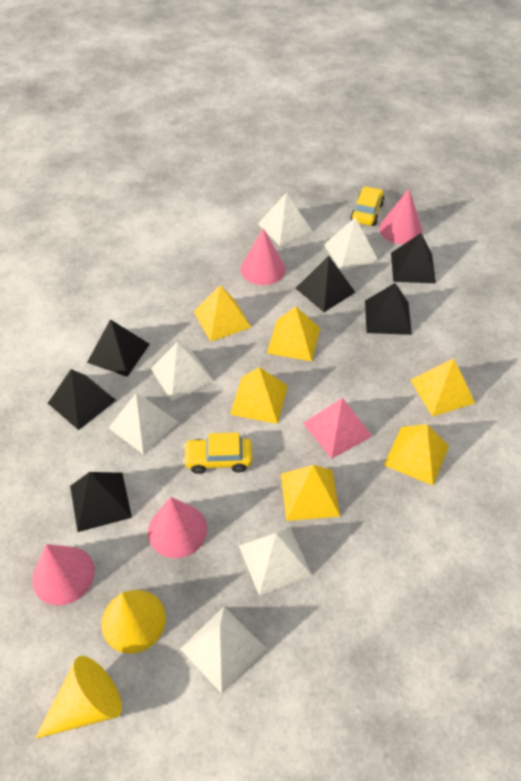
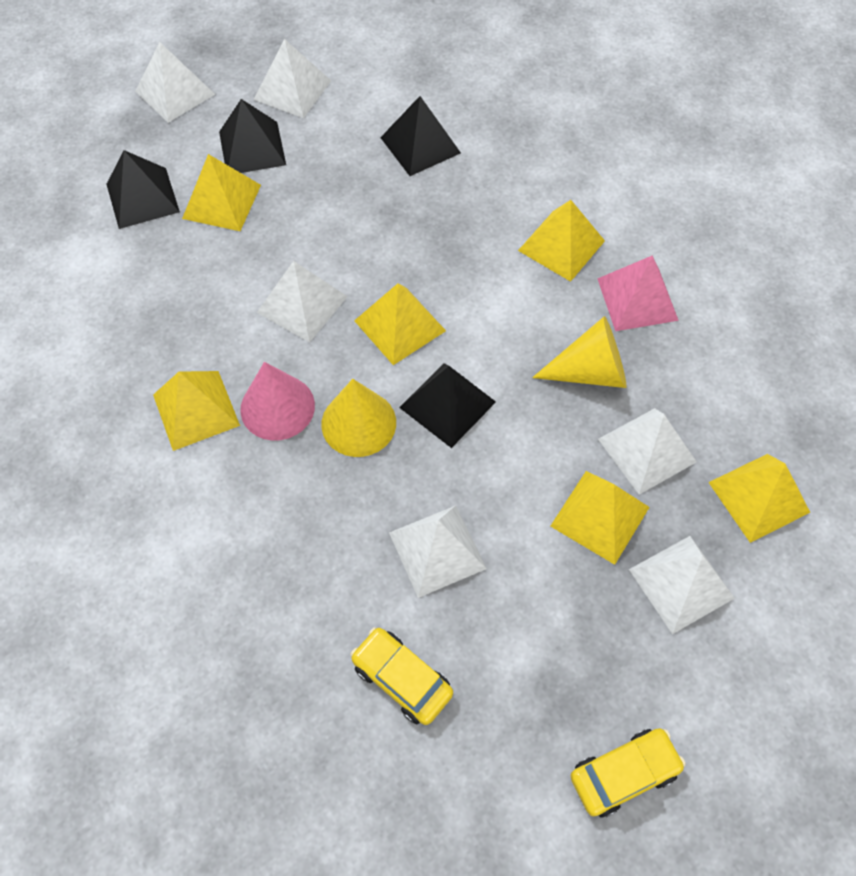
black pyramid: [48,369,116,430] [70,472,132,532] [87,319,150,377] [295,256,356,312] [365,283,412,335] [391,233,436,283] = 6 -> [106,150,180,229] [219,99,286,173] [380,96,461,176] [399,363,496,448] = 4
pink cone: [32,544,95,605] [148,497,207,558] [241,228,286,285] [379,189,422,244] = 4 -> [240,362,315,441] = 1

